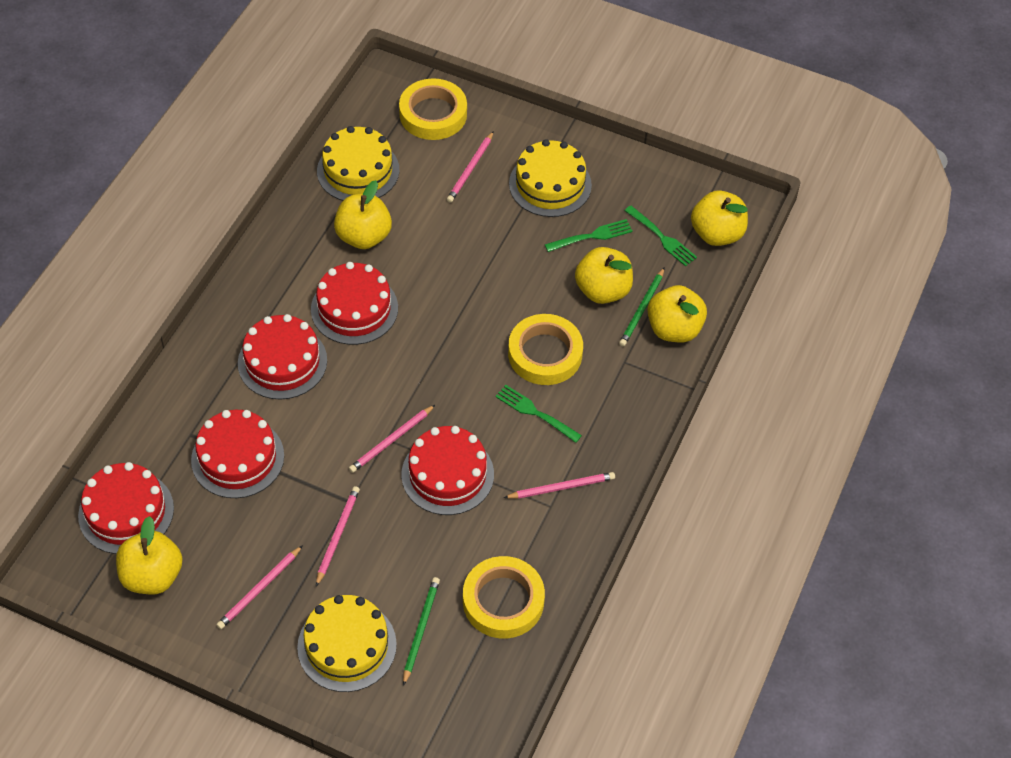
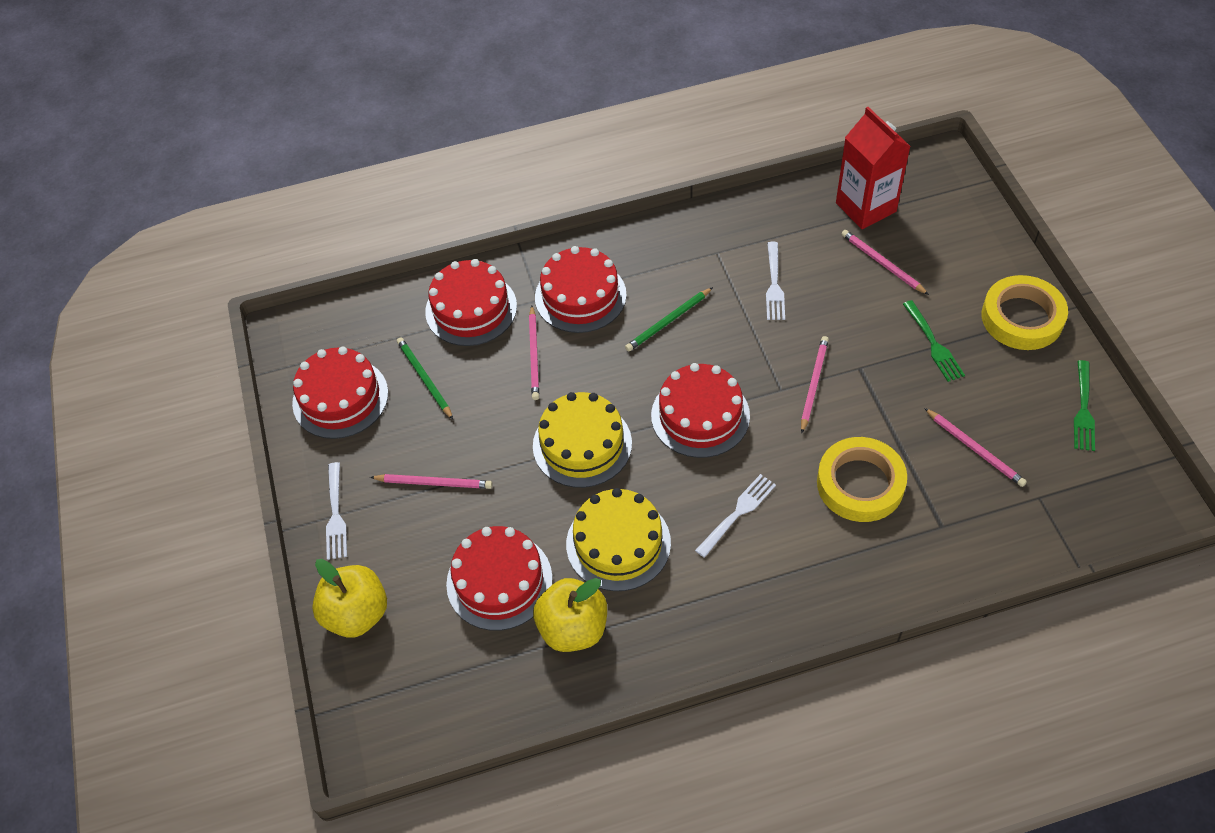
green fork: [495,385,582,443] [545,219,633,252] [624,206,697,266] = 3 -> [903,300,965,382] [1074,360,1095,451] = 2
red carton: none = 0 -> [836,107,911,229] = 1
white fork: none = 0 -> [326,462,347,560] [695,474,776,558] [766,242,785,320] = 3
yellow apple: [116,516,183,595] [334,180,392,249] [575,247,633,304] [647,285,707,342] [691,190,748,246] = 5 -> [312,559,387,638] [533,578,607,652] = 2
yellow cake: [297,595,397,692] [317,126,400,201] [509,139,592,217] = 3 -> [533,392,632,488] [566,488,671,591] = 2
yellow tape: [399,78,467,140] [463,556,545,639] [508,314,583,385] = 3 -> [817,437,907,522] [982,275,1068,350] = 2

